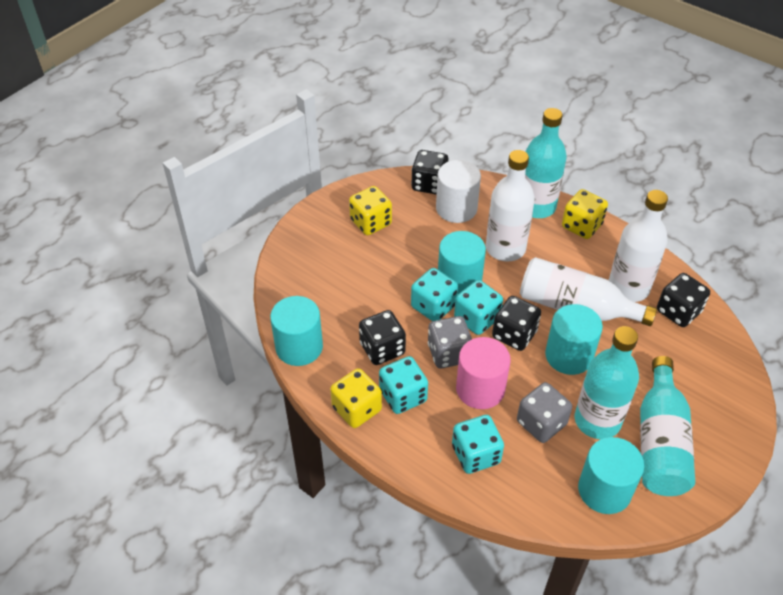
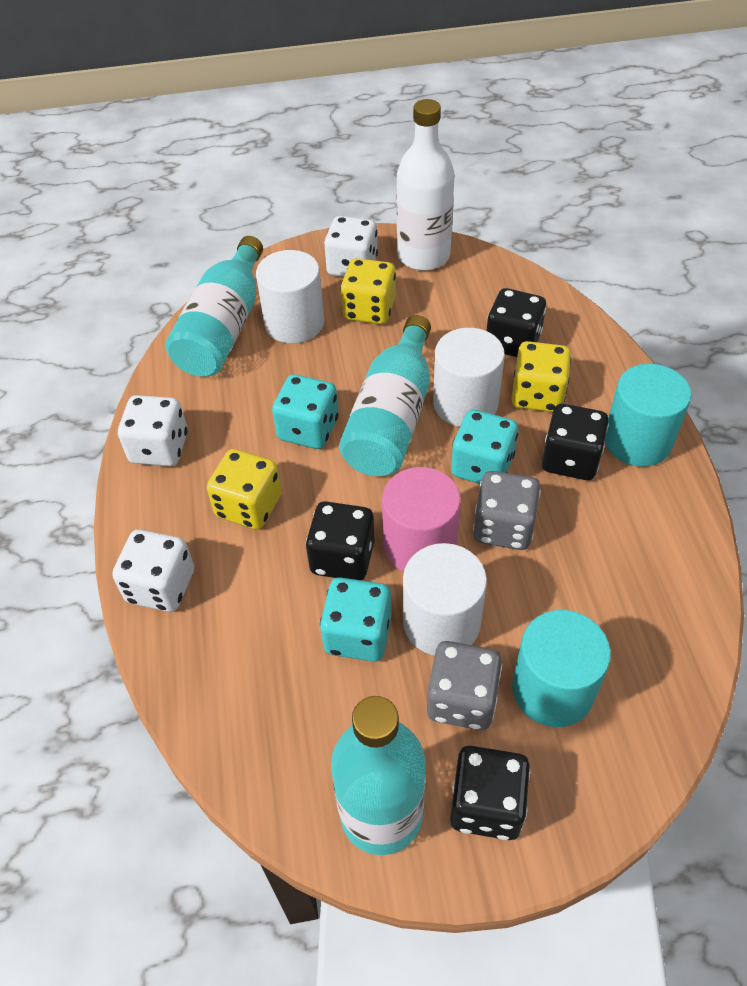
turquoise cylinder: [270,296,323,366] [438,231,486,294] [545,304,603,375] [578,437,644,514] = 4 -> [512,610,611,727] [605,364,691,467] = 2
turquoise dice: [379,356,428,414] [411,268,458,321] [452,415,504,474] [454,280,503,335] = 4 -> [272,374,339,449] [320,577,392,662] [451,409,518,484] = 3
white bottle: [486,150,535,262] [520,257,657,326] [608,190,668,302] = 3 -> [396,99,455,271] = 1
white cylinder: [436,160,481,223] = 1 -> [256,250,324,344] [403,543,487,656] [433,328,505,427] = 3
white dice: none = 0 -> [112,529,194,612] [118,395,188,466] [324,216,378,277] = 3

